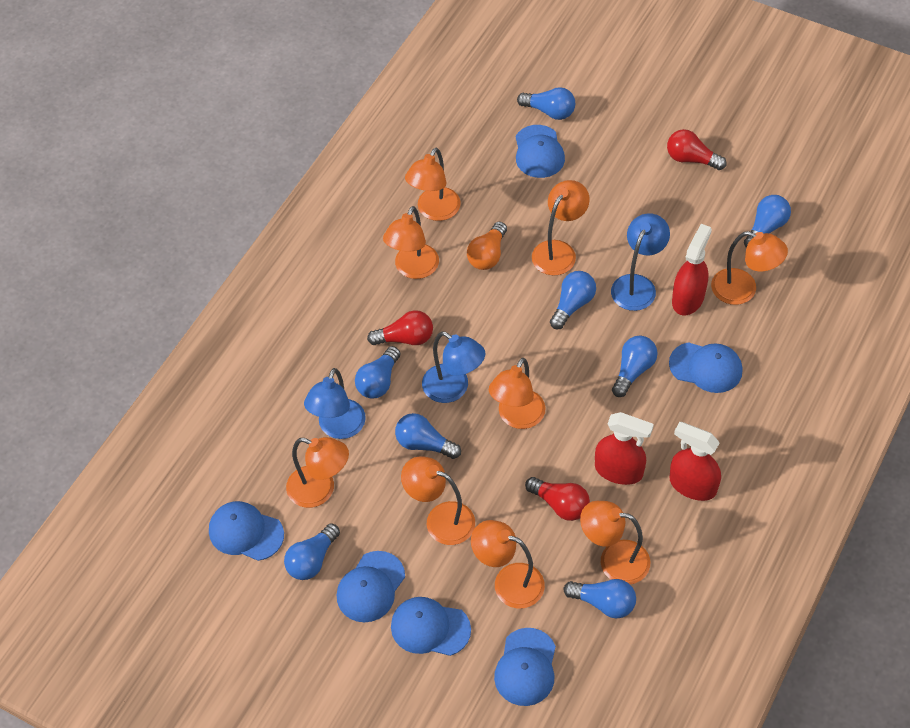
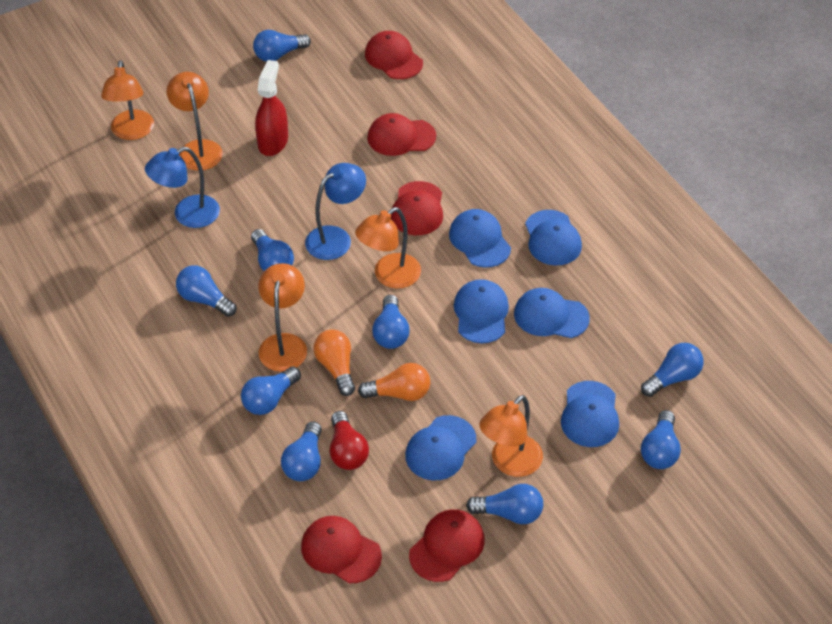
blue lamp: [304,368,366,439] [422,331,485,403] [611,213,670,311] = 3 -> [145,147,220,228] [305,163,366,260] = 2
blue light bulb: [284,523,340,580] [355,346,400,399] [395,413,461,459] [517,87,575,120] [550,271,596,329] [563,579,636,619] [612,336,658,397] [744,195,791,248] = 8 -> [176,265,236,317] [241,366,301,415] [251,229,294,271] [253,30,311,62] [281,421,322,481] [372,295,410,349] [466,484,543,524] [641,343,704,397] [641,410,681,469] = 9
orange lamp: [286,437,349,508] [383,206,439,279] [401,456,475,545] [405,148,461,221] [471,520,545,608] [489,358,545,429] [532,180,590,275] [580,501,650,584] [711,231,788,305] = 9 -> [101,60,154,140] [167,72,223,171] [258,263,307,372] [355,207,421,289] [479,395,543,477] = 5
orange light bulb: [467,222,507,270] = 1 -> [314,329,355,396] [358,363,430,401] = 2
red cap: none = 0 -> [301,516,382,583] [365,31,423,79] [367,113,436,156] [391,181,443,235] [409,509,485,582] = 5
red light bulb: [367,310,433,345] [525,477,590,521] [667,129,727,170] = 3 -> [330,411,369,470] = 1
red spray bottle: [595,412,654,485] [670,422,721,501] [672,224,712,316] = 3 -> [255,60,288,156] = 1

